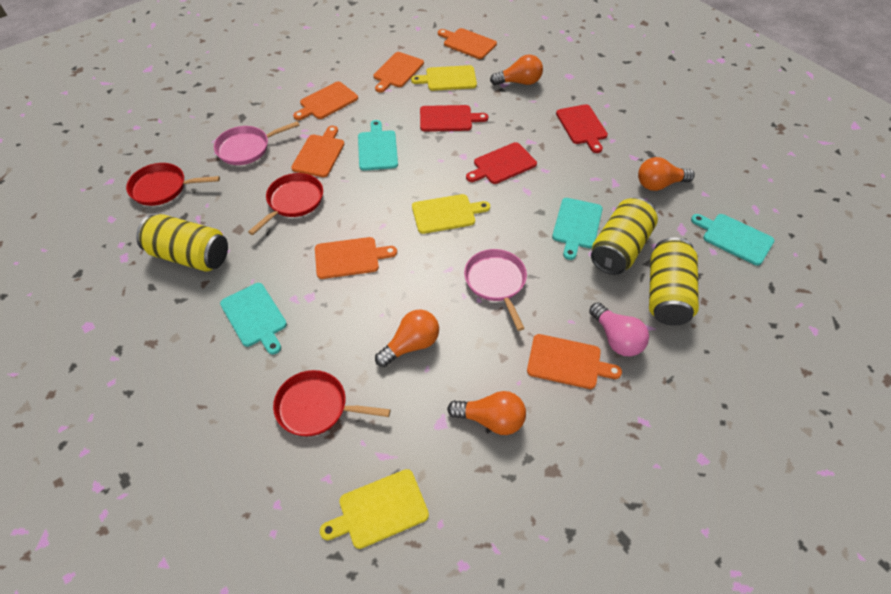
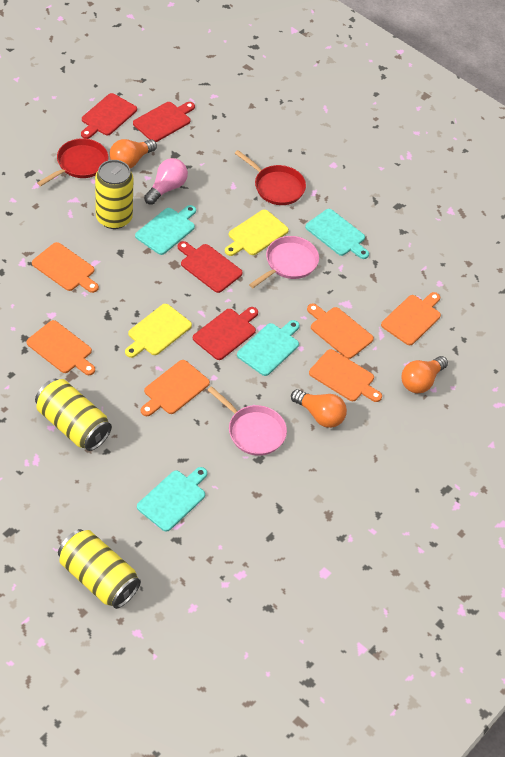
orange light bulb: [375,310,439,367] [447,391,526,435] [490,55,543,85] [638,157,695,191] = 4 -> [110,139,157,168] [291,389,347,428] [401,356,448,393] = 3
red cutting board: [420,105,488,132] [466,142,537,184] [556,104,608,153] = 3 -> [81,93,137,139] [133,102,195,142] [178,241,243,293] [193,307,258,360] = 4
red pan: [126,163,220,206] [248,173,323,235] [273,370,391,436] = 3 -> [37,138,108,186] [235,150,306,205] = 2
yellow cutting board: [320,469,429,549] [411,65,477,91] [412,194,490,234] = 3 -> [125,304,192,358] [225,210,289,256] = 2

